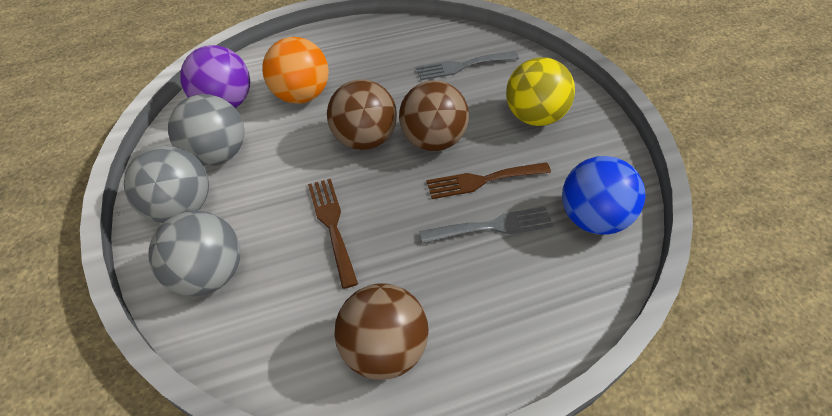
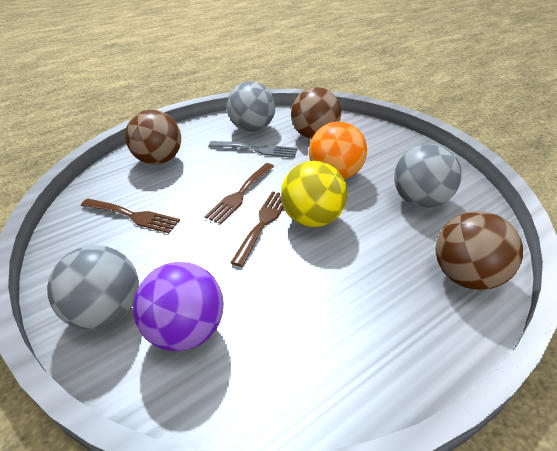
blue ball: [562,156,645,235] = 1 -> none = 0
brown fork: [308,179,358,289] [426,162,551,199] = 2 -> [81,198,180,233] [204,163,274,224] [230,191,284,267] = 3
grey fork: [416,51,519,80] [419,207,554,244] = 2 -> [209,141,297,158] = 1

